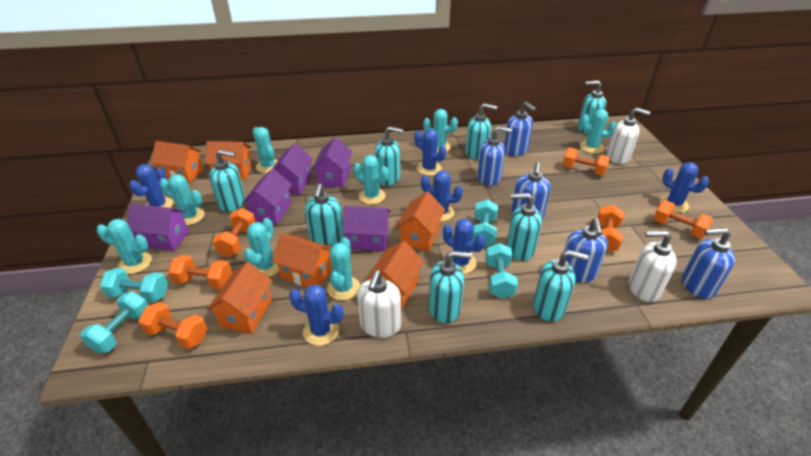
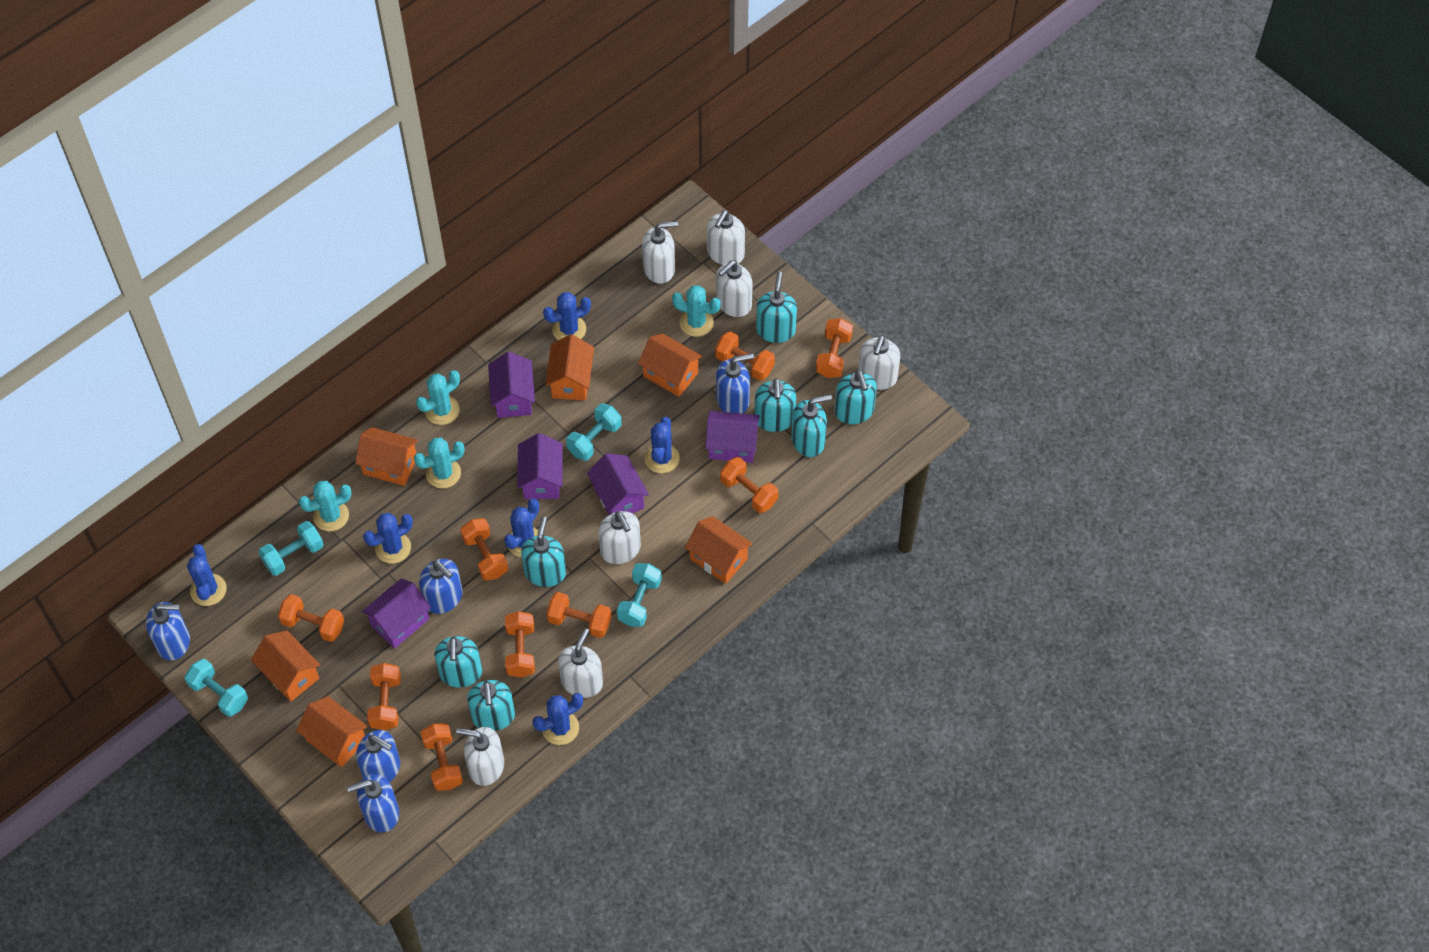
orange dumbbell: [139,302,207,349] [168,255,232,289] [212,208,256,257] [562,147,610,175] [597,205,624,252] [653,200,713,239] = 6 -> [278,594,344,642] [367,663,401,730] [420,723,463,791] [460,518,508,580] [505,611,535,678] [546,592,611,638] [715,331,775,381] [720,457,778,513] [816,318,853,378] = 9
turquoise cactus: [97,219,152,274] [160,174,205,225] [244,218,279,277] [253,127,278,173] [327,237,360,300] [354,155,389,204] [423,109,458,153] [580,109,616,154] = 8 -> [299,481,352,531] [414,438,465,488] [416,370,460,425] [672,285,721,337] = 4
turquoise soap dispenser: [209,150,245,212] [305,184,344,245] [375,126,403,186] [429,251,472,323] [466,103,497,160] [506,193,542,261] [533,250,589,322] [578,81,606,134] = 8 -> [434,636,482,688] [467,680,515,731] [521,517,566,587] [754,378,796,432] [756,271,797,343] [791,394,832,457] [834,370,877,424] = 7
white soap dispenser: [357,270,401,338] [607,108,650,164] [629,231,677,302] = 3 -> [456,727,504,786] [558,628,603,698] [598,511,641,564] [642,221,678,284] [707,210,745,265] [716,260,753,317] [858,335,901,390] = 7

